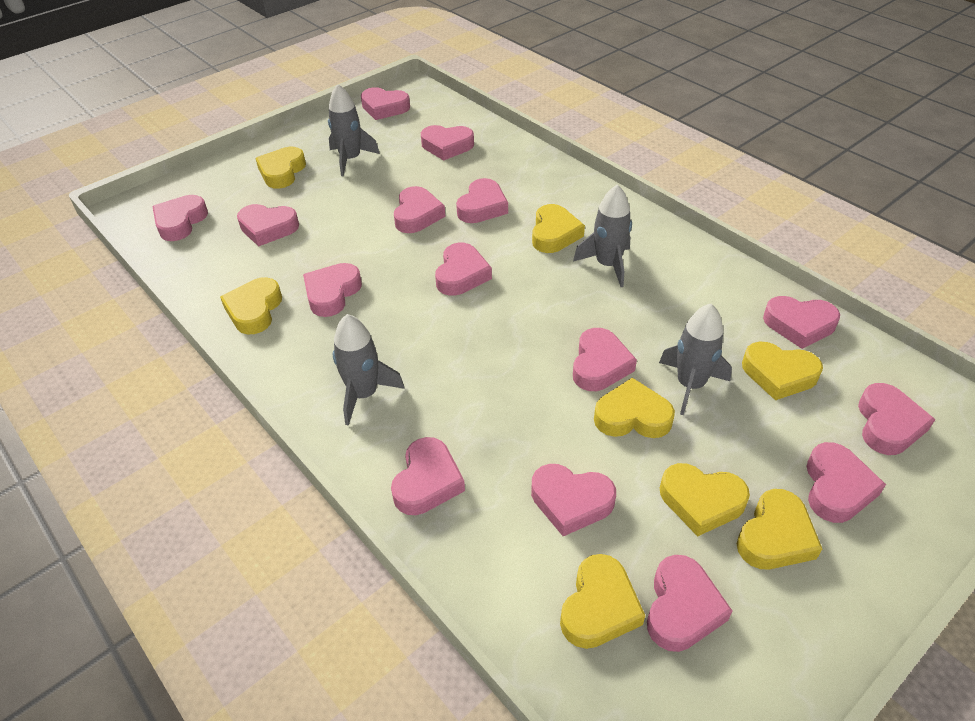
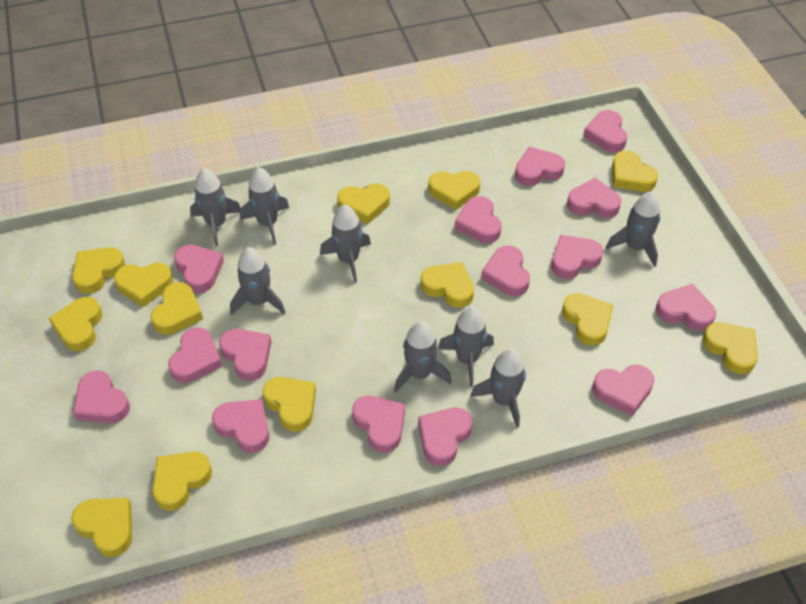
grey rocket: [328,84,380,176] [333,314,405,426] [573,185,632,287] [659,304,732,415] = 4 -> [190,168,240,246] [230,247,286,315] [240,167,289,245] [320,205,371,283] [394,321,451,392] [438,306,494,387] [470,348,526,428] [606,191,660,267] = 8
yellow heart: [220,277,282,335] [255,147,306,189] [532,204,585,253] [560,554,645,649] [594,378,675,438] [660,463,750,536] [737,489,822,570] [742,342,823,400] = 8 -> [49,297,102,351] [71,498,132,557] [72,247,125,294] [114,263,173,307] [150,282,203,335] [152,452,212,511] [263,377,316,432] [337,183,390,224] [421,262,474,308] [428,171,481,210] [562,293,613,346] [612,150,659,192] [702,322,758,374] = 13

